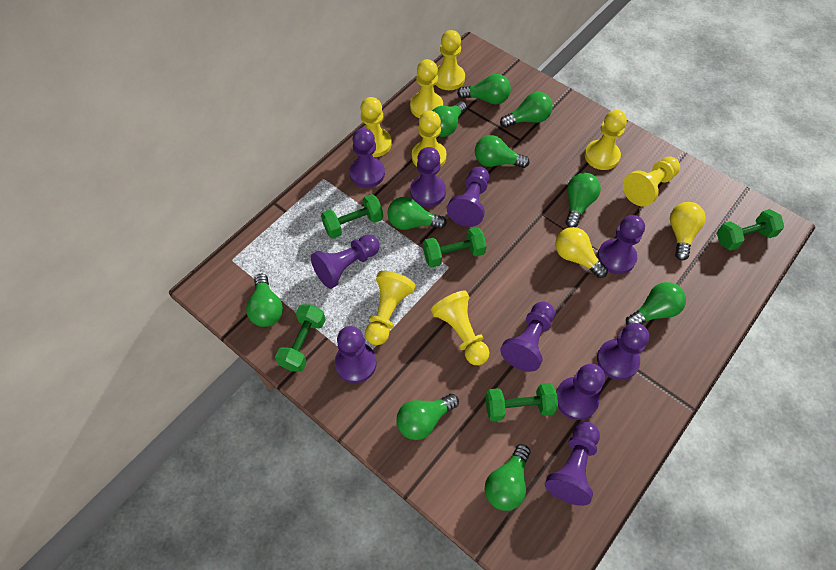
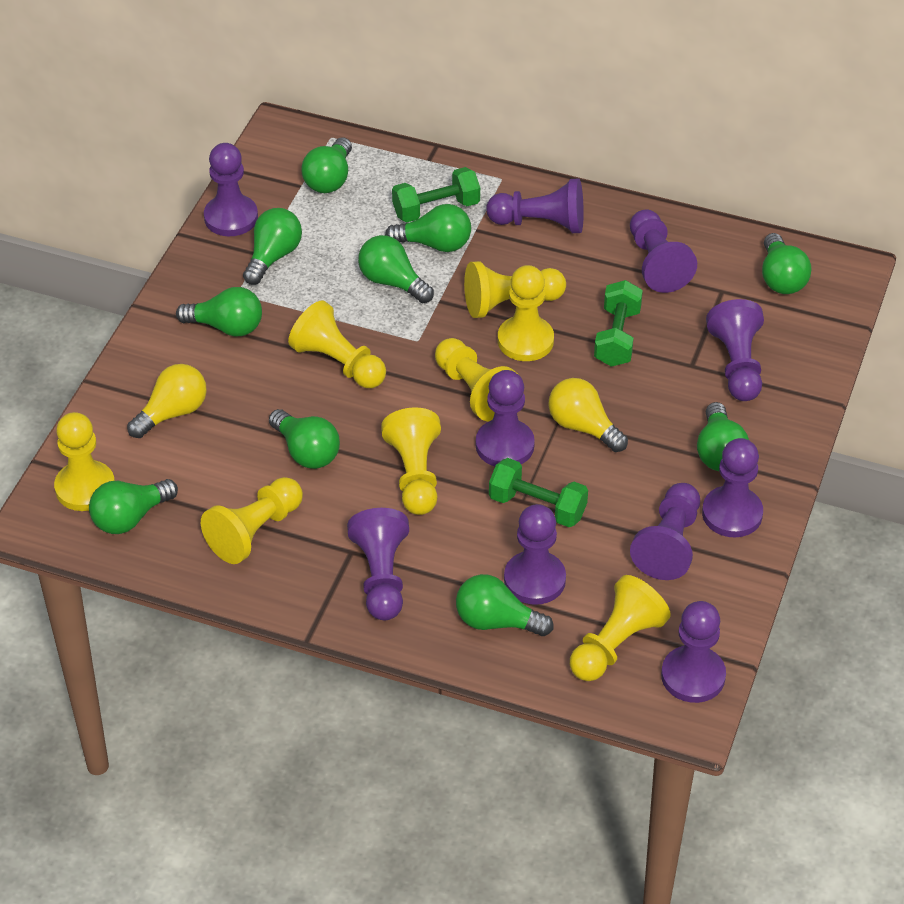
green dumbbell: [275,304,326,372] [321,194,383,239] [423,227,487,267] [485,383,558,422] [717,209,784,251] = 5 -> [392,167,480,222] [489,458,588,527] [594,280,643,367] = 3

